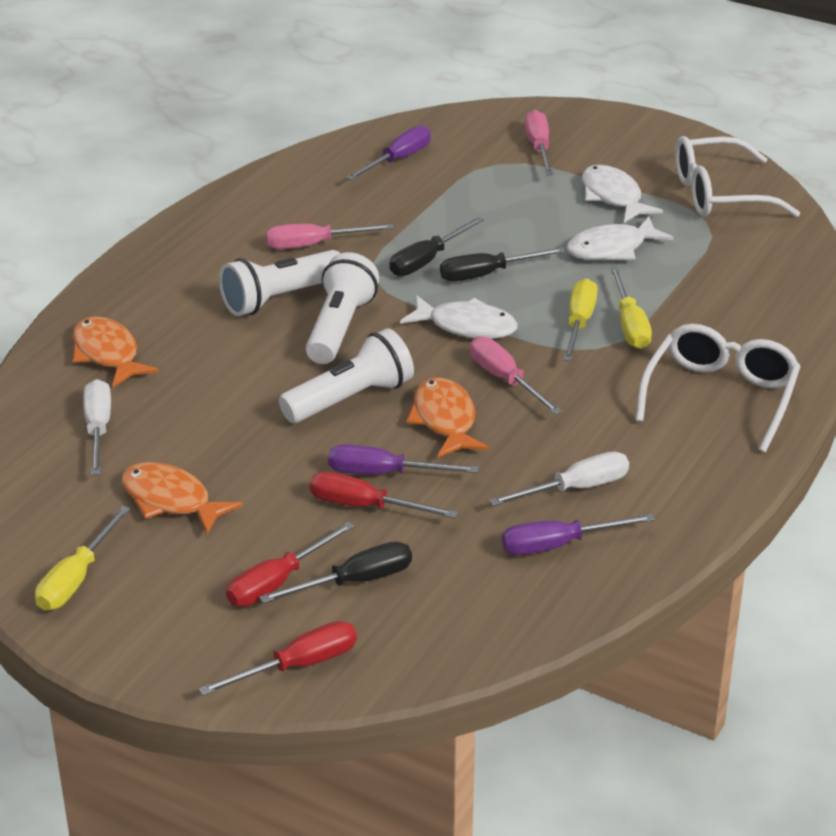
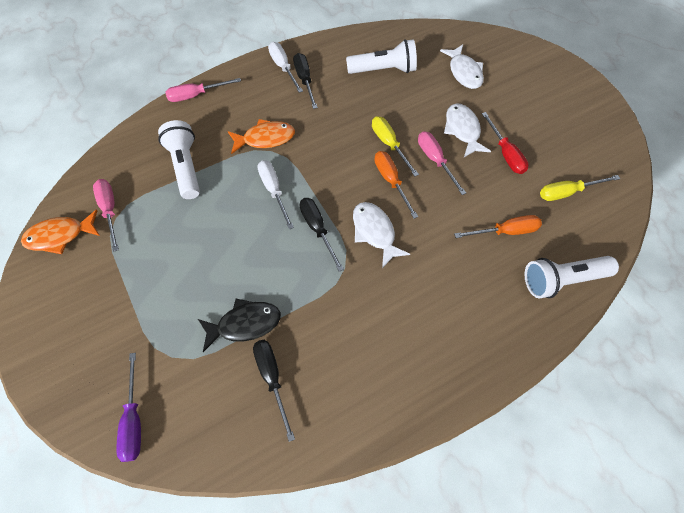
black fish: none = 0 -> [198,299,281,352] = 1
orange fish: [73,316,159,387] [122,462,243,534] [406,378,489,458] = 3 -> [21,209,100,254] [228,119,295,154] = 2
orange screwdriver: none = 0 -> [374,151,418,219] [454,215,542,238] = 2
purple screwdriver: [328,444,479,474] [346,125,431,180] [502,514,655,555] = 3 -> [116,353,141,462] = 1
red screwdriver: [198,621,357,696] [226,522,355,607] [309,472,458,519] = 3 -> [482,112,529,174] = 1
white glasses: [635,324,801,452] [675,136,800,217] = 2 -> none = 0
yellow screwdriver: [35,506,130,611] [563,279,598,361] [610,267,652,349] = 3 -> [372,116,419,176] [540,175,620,201] = 2

